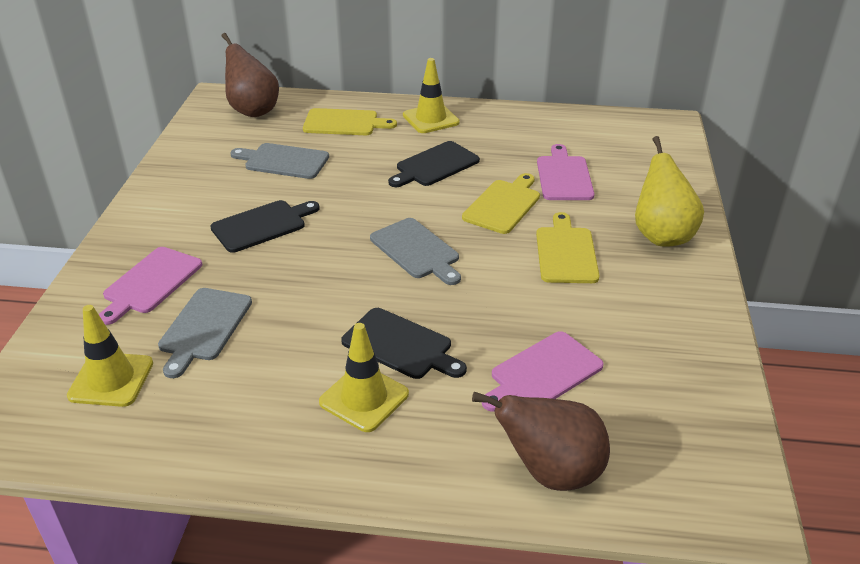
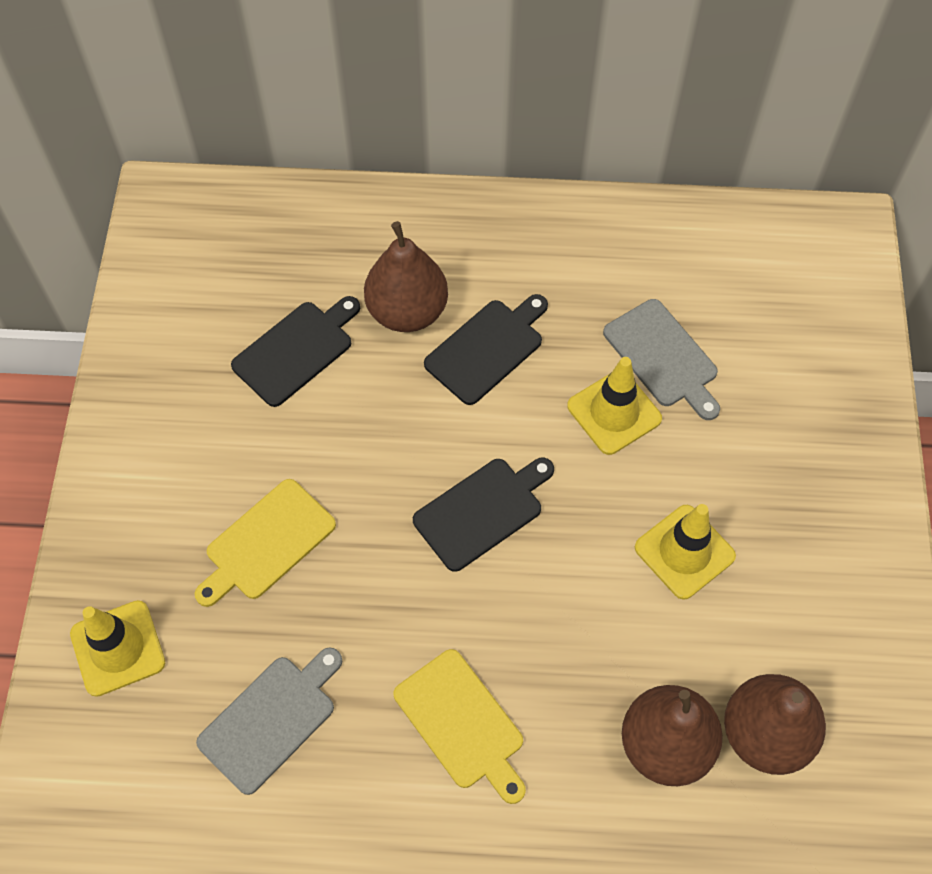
brown pear: [221,33,279,117] [472,392,610,491] = 2 -> [364,221,448,332] [622,685,723,786] [724,674,826,775] = 3
grey cutting board: [158,288,252,378] [230,143,329,179] [370,218,461,285] = 3 -> [196,647,342,795] [603,299,720,420] = 2
pink cutting board: [99,247,202,325] [482,331,604,412] [537,144,594,200] = 3 -> none = 0
yellow cutting board: [303,108,397,135] [462,173,540,234] [536,212,600,283] = 3 -> [195,479,336,607] [394,649,526,804] = 2
yellow pear: [635,136,704,247] = 1 -> none = 0

